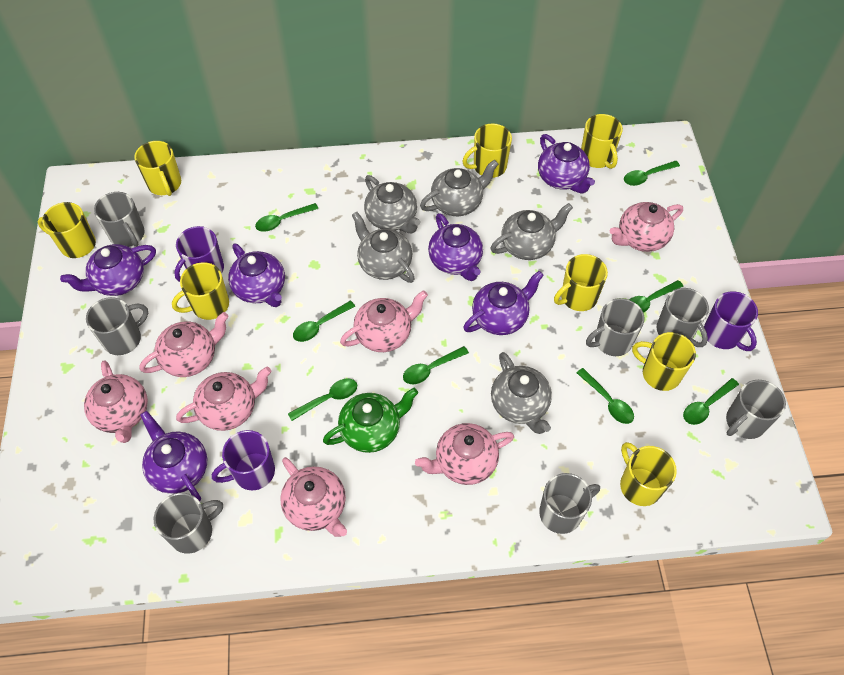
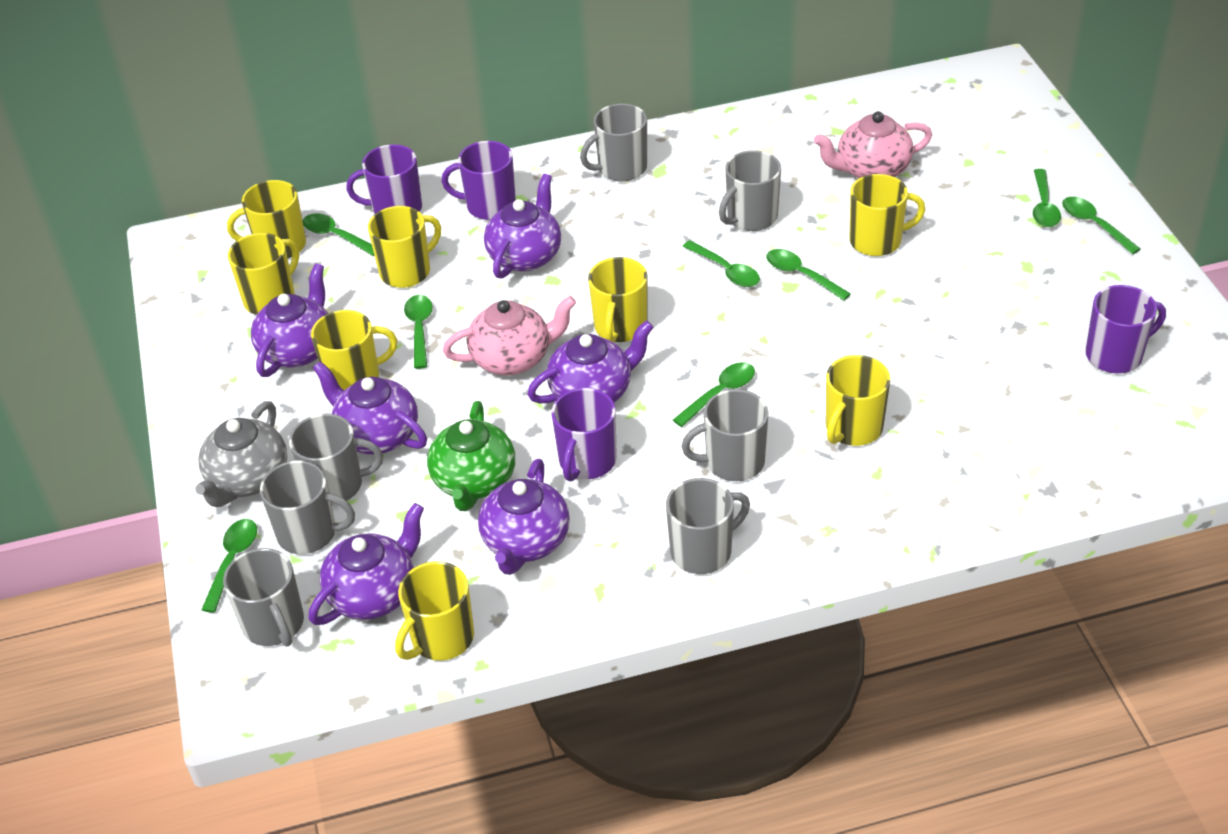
grey teapot: [352,212,415,283] [364,175,420,233] [420,160,498,216] [490,203,573,260] [491,352,552,434] = 5 -> [195,401,287,507] = 1
pink teapot: [84,360,148,443] [140,312,229,377] [176,367,271,431] [281,457,347,537] [340,290,428,352] [415,423,514,485] [610,202,683,252] = 7 -> [443,296,576,375] [814,111,932,178] = 2
purple mug: [174,226,224,282] [212,430,275,490] [704,291,758,351] = 3 -> [346,144,422,214] [442,141,516,220] [551,388,617,481] [1086,285,1166,373] = 4

